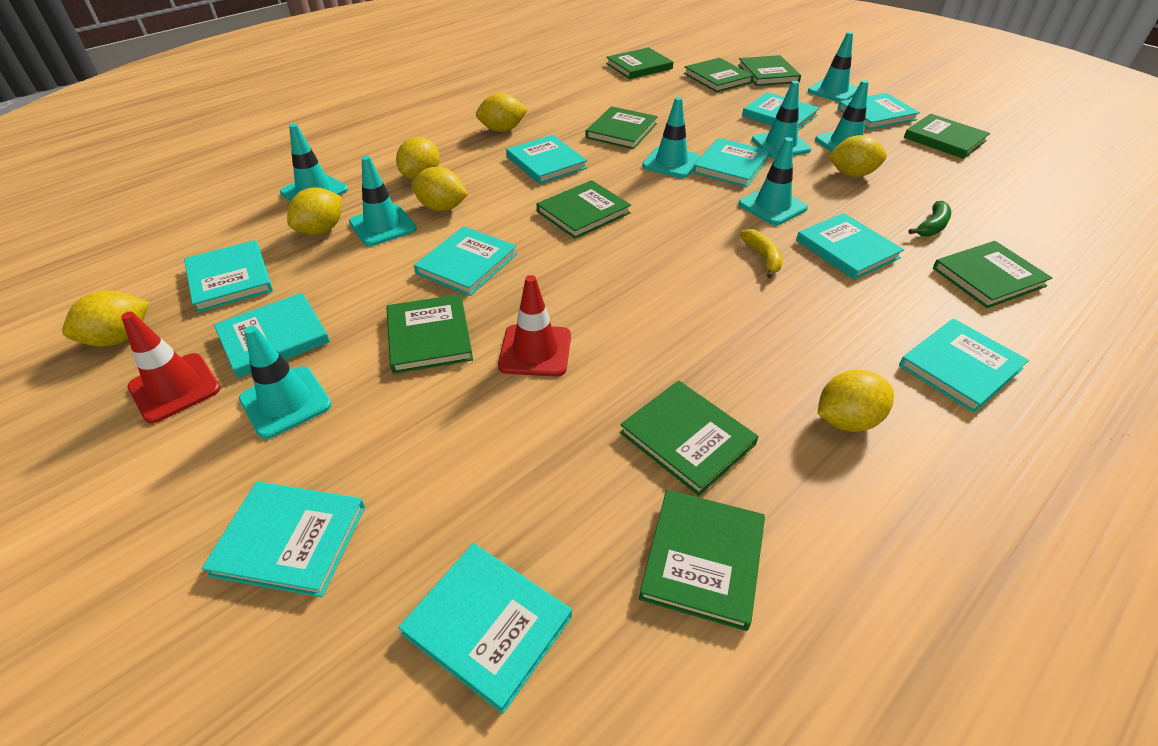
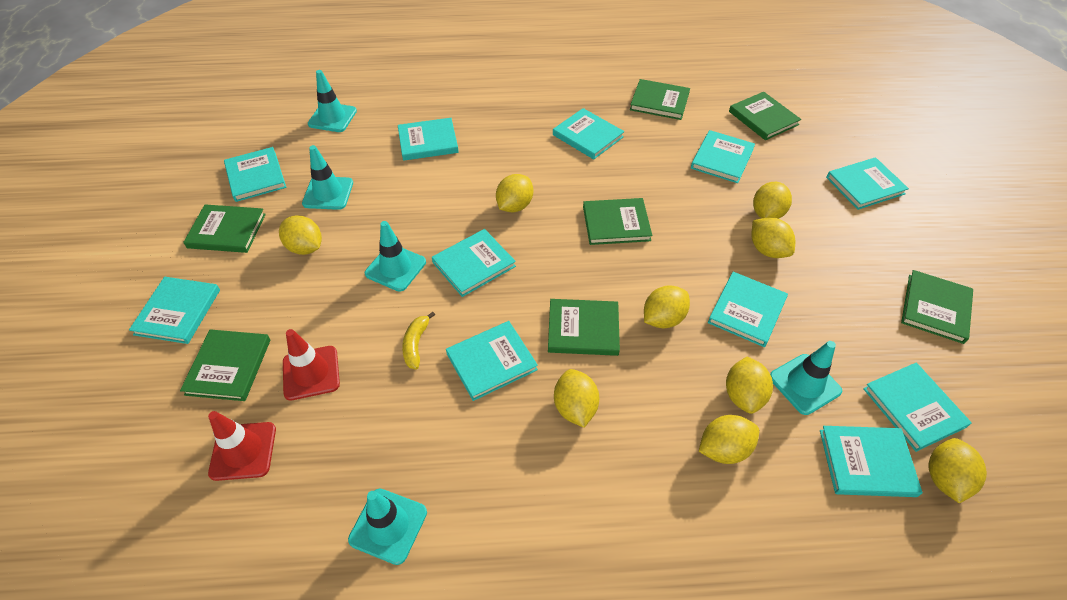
green banana: [909,201,951,237] = 1 -> none = 0
green book: [386,294,473,374] [537,180,631,239] [586,106,658,149] [606,47,673,79] [620,380,759,496] [639,490,765,631] [684,58,754,92] [738,55,801,86] [904,114,990,159] [933,241,1052,308] = 10 -> [180,329,270,401] [183,204,266,253] [548,299,620,356] [583,198,652,245] [630,79,690,120] [729,92,801,140] [901,270,973,344] = 7
turquoise traffic cone: [239,326,332,439] [280,123,348,201] [349,156,417,246] [642,97,700,178] [738,137,808,225] [752,81,811,158] [808,32,858,102] [815,80,869,152] = 8 -> [302,145,353,210] [308,70,357,132] [348,489,427,565] [365,221,426,292] [770,341,842,415] = 5
yellow lemon: [62,291,149,346] [287,187,342,235] [396,137,440,180] [412,167,468,211] [476,93,527,132] [817,370,894,432] [828,135,887,177] = 7 -> [279,216,322,255] [496,174,533,212] [554,369,599,427] [644,285,690,328] [699,415,759,464] [726,357,773,414] [751,217,795,258] [753,182,792,219] [928,438,987,503] = 9

